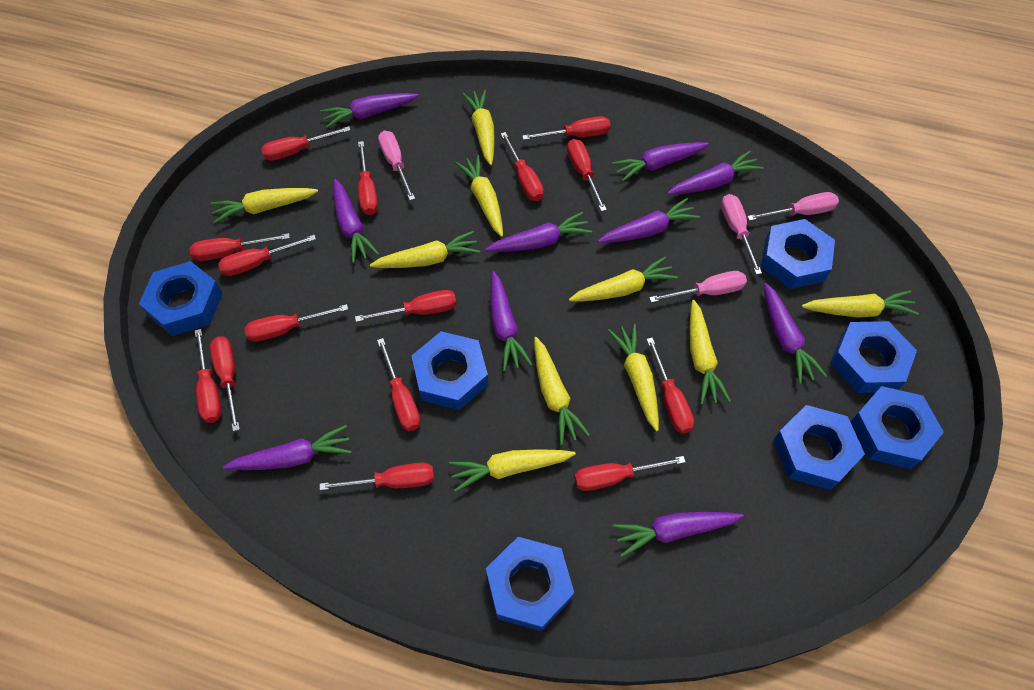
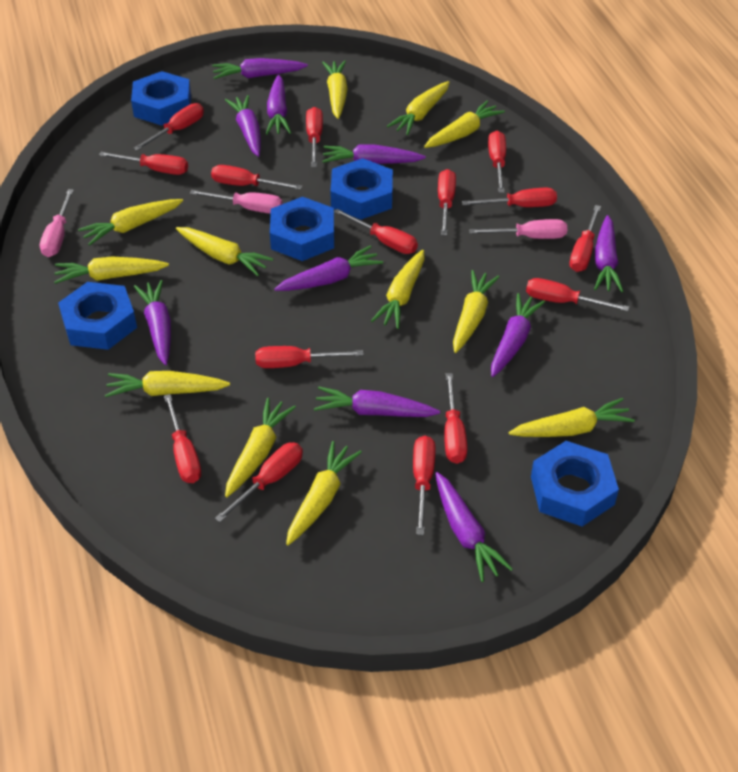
blue nut: [139,261,222,336] [411,331,489,410] [486,537,574,632] [761,219,835,289] [773,405,865,490] [830,321,917,393] [850,386,944,469] = 7 -> [58,282,137,350] [131,71,191,126] [270,197,334,261] [330,158,393,219] [531,441,619,527] = 5
pink screwdriver: [378,131,415,200] [649,271,747,303] [721,194,762,275] [747,192,839,221] = 4 -> [40,189,74,257] [190,190,283,214] [469,219,567,239] = 3
yellow carrot: [211,188,318,224] [370,231,480,268] [449,449,576,492] [455,155,503,237] [462,89,495,165] [534,337,590,445] [569,256,678,302] [607,323,659,431] [690,300,731,405] [802,290,919,318] = 10 -> [54,257,169,284] [78,199,183,246] [105,371,230,397] [176,227,273,276] [225,398,296,497] [286,441,362,545] [322,61,348,119] [371,250,425,329] [387,81,450,135] [424,101,505,148] [453,270,499,353] [509,398,635,437] = 12

